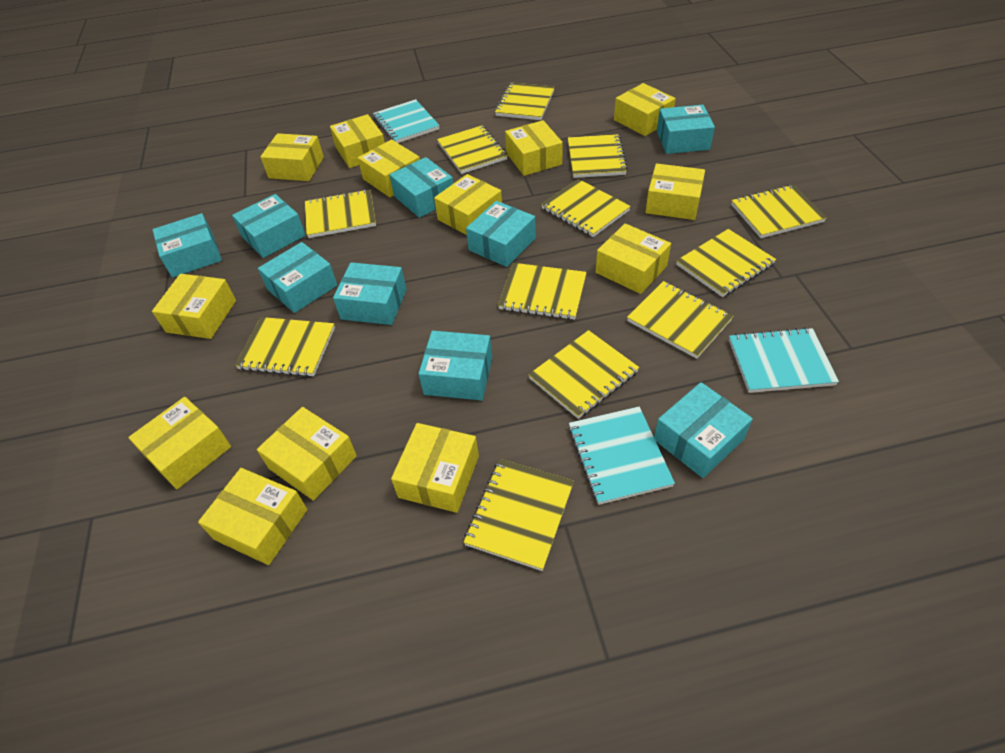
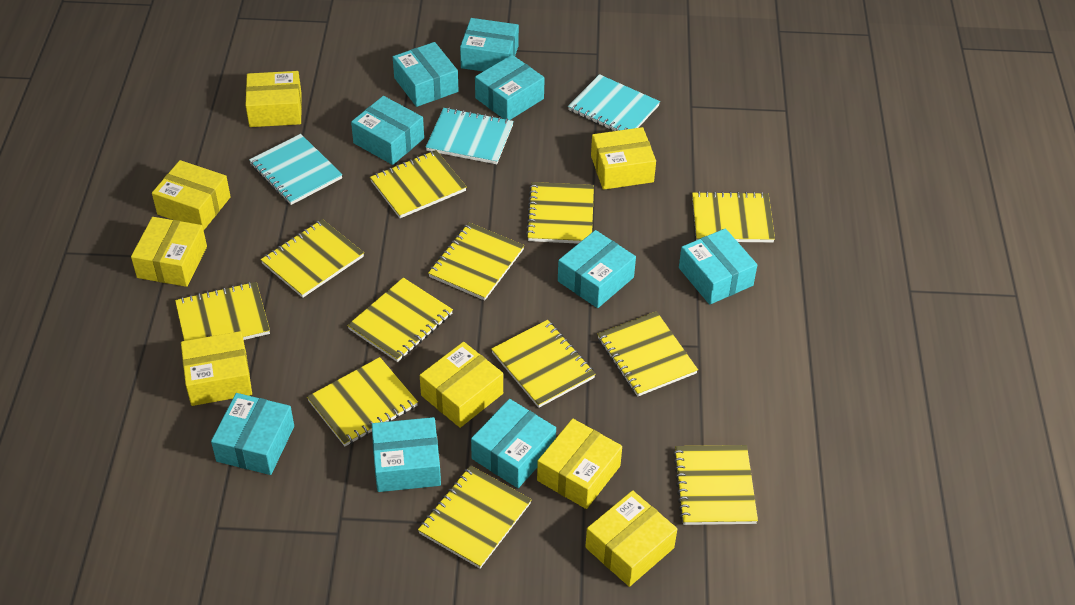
yellow box: [128,397,231,489] [152,274,236,339] [198,468,307,565] [257,407,357,501] [260,133,324,181] [330,114,385,168] [358,140,420,197] [391,423,479,513] [434,174,502,235] [505,120,563,176] [596,223,671,294] [614,83,676,136] [645,164,705,220] = 13 -> [131,217,207,287] [152,160,231,230] [181,331,252,406] [245,71,302,127] [420,342,503,428] [537,419,622,509] [585,490,677,587] [591,127,656,190] = 8

